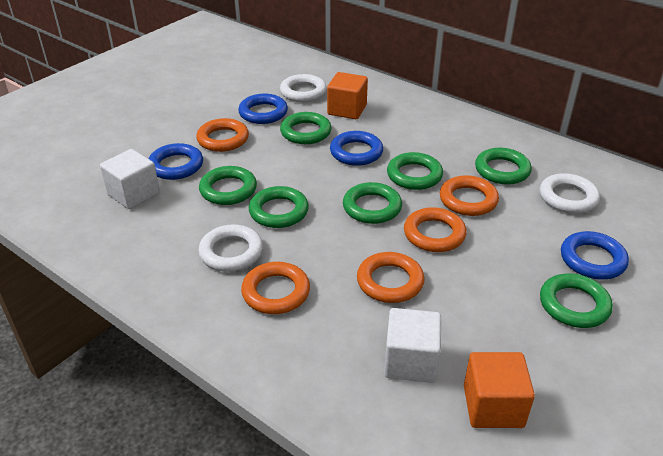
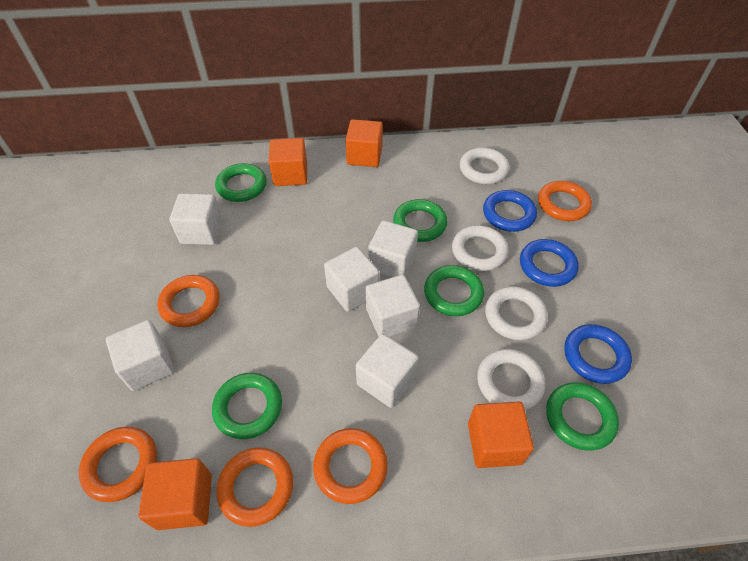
blue ring: [148,143,203,180] [238,94,288,124] [330,131,383,166] [561,231,629,279] = 4 -> [483,190,537,232] [520,239,579,287] [564,324,632,384] = 3
green ring: [199,166,257,205] [249,186,309,228] [280,112,332,144] [343,182,402,224] [387,152,443,190] [475,148,532,185] [540,274,613,328] = 7 -> [212,373,282,439] [215,163,267,202] [393,199,447,242] [424,265,484,316] [546,382,619,451] = 5
orange cube: [327,72,368,119] [464,352,535,428] = 2 -> [139,458,212,530] [269,138,307,186] [346,119,383,167] [468,402,534,468] = 4
white cube: [100,149,160,209] [384,308,441,383] = 2 -> [106,320,175,391] [169,193,222,245] [324,247,380,312] [356,334,419,408] [366,275,420,337] [368,220,418,277] = 6
white ring: [198,224,263,272] [280,74,327,102] [540,173,600,214] = 3 -> [452,225,509,271] [460,147,510,184] [477,349,545,410] [485,286,548,340] = 4

